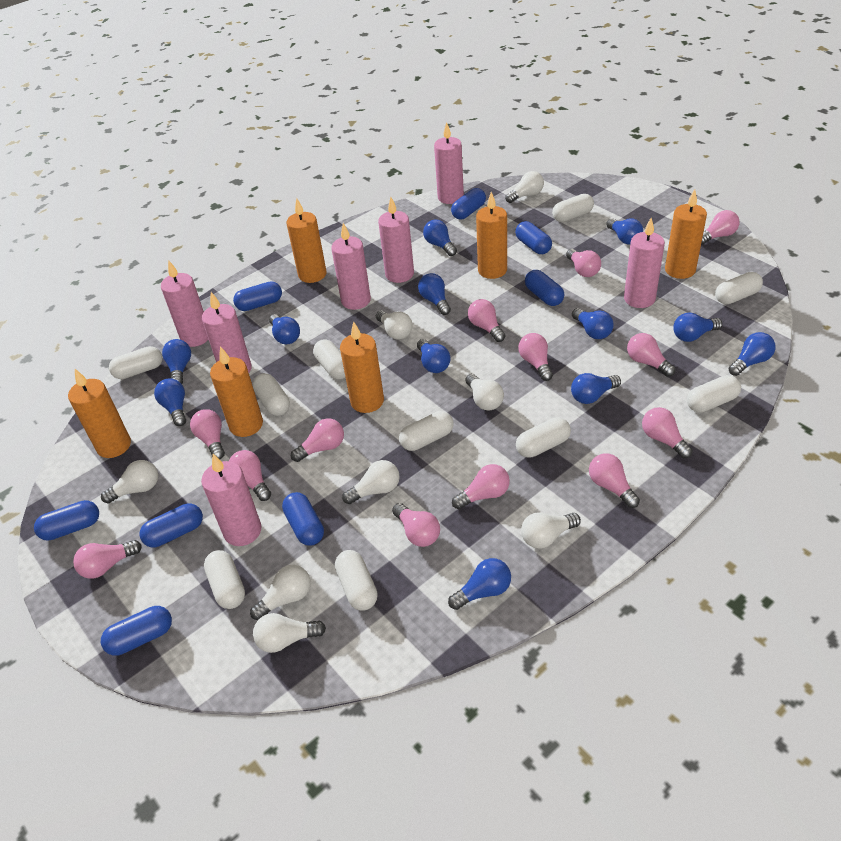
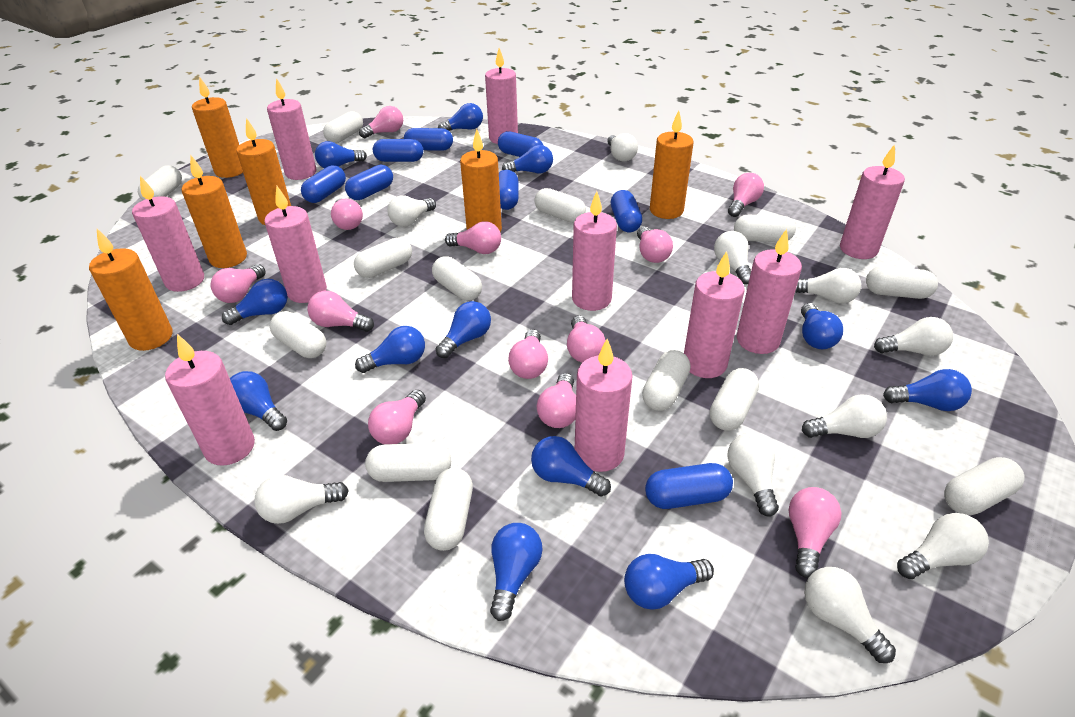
pink candle: [161,260,208,347] [201,454,262,546] [202,292,252,373] [331,223,371,310] [378,197,414,283] [434,122,464,204] [624,218,665,308] = 7 -> [132,176,204,292] [165,334,255,466] [264,185,327,303] [267,78,317,180] [485,48,518,144] [572,191,617,311] [575,339,633,472] [684,251,745,378] [737,229,802,354] [840,144,905,259] = 10
pink light bulb: [73,540,142,579] [190,409,225,459] [229,450,271,501] [291,418,344,462] [392,503,440,547] [452,464,510,509] [468,299,505,342] [518,333,553,381] [566,249,601,277] [589,453,640,508] [627,333,675,377] [642,407,693,458] [701,210,739,245] = 13 -> [210,264,266,303] [307,291,374,332] [331,199,363,230] [359,106,403,138] [368,390,426,444] [445,221,501,254] [508,329,548,379] [537,373,576,428] [567,316,606,363] [637,227,673,263] [728,173,764,217] [789,487,841,578] = 12
white capsule: [109,346,163,379] [204,550,245,609] [253,373,290,416] [313,340,345,379] [335,550,378,611] [399,411,454,451] [516,417,571,457] [552,194,594,222] [687,375,741,412] [715,272,763,304] = 10 -> [138,165,182,201] [270,311,326,358] [323,111,363,143] [354,237,412,278] [365,443,451,482] [424,468,473,551] [432,256,482,301] [534,188,586,223] [642,350,690,411] [710,368,759,431] [734,215,796,242] [866,266,938,299] [944,457,1025,515] = 13
white light bulb: [101,460,158,503] [250,565,311,620] [253,613,326,653] [342,460,400,504] [376,310,412,339] [465,374,504,411] [505,171,544,203] [521,513,581,549] = 8 -> [254,475,349,524] [387,195,436,227] [607,133,638,161] [714,231,751,284] [727,433,779,516] [795,268,861,304] [802,394,887,438] [804,567,896,663] [874,317,953,356] [897,513,989,579] = 10

